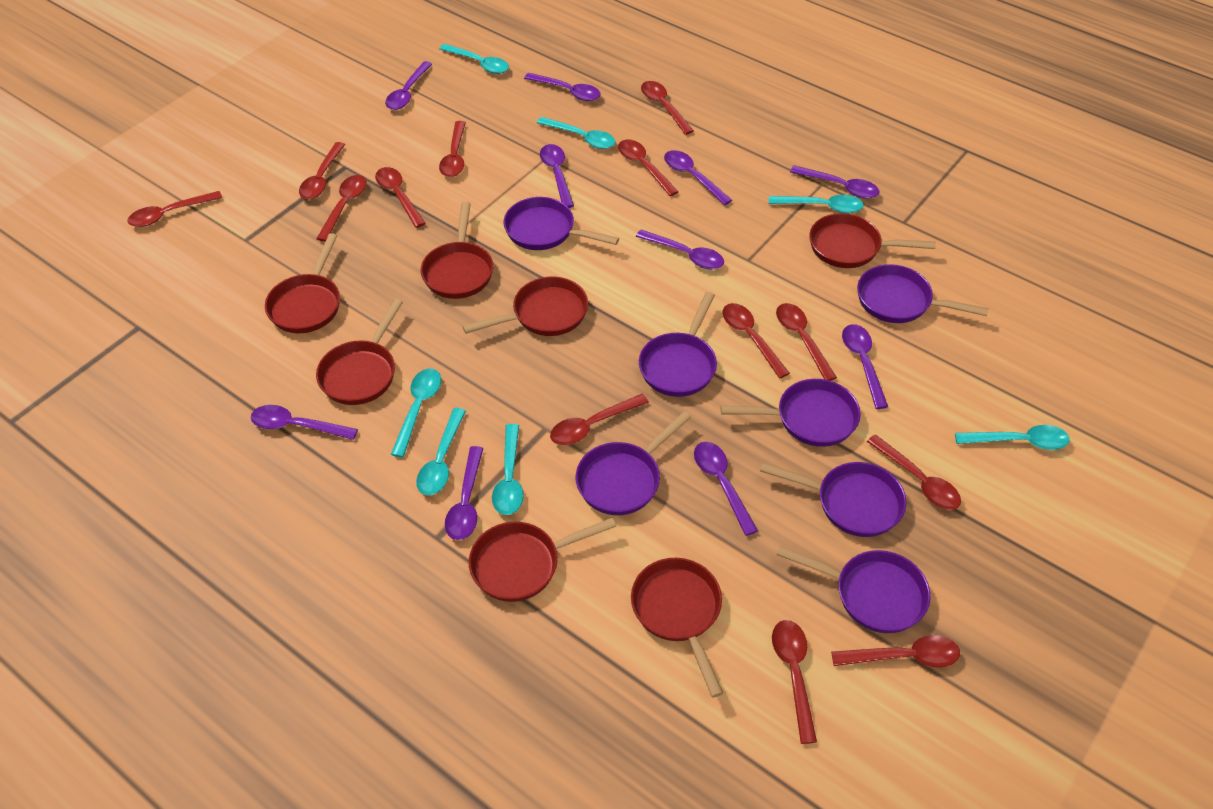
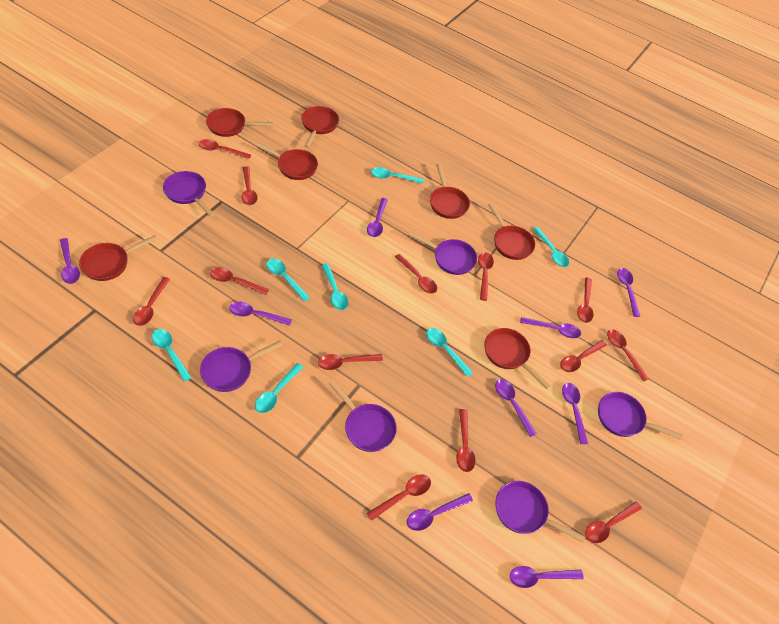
purple pan: [503,197,619,250] [576,411,691,515] [639,292,717,397] [721,379,861,447] [760,462,907,537] [777,546,931,633] [857,264,989,323] = 7 -> [163,171,215,217] [200,341,282,392] [329,380,397,452] [408,231,477,275] [495,481,585,543] [598,392,683,440] = 6
purple spoon: [251,405,358,440] [385,61,432,110] [445,446,484,540] [524,73,601,101] [540,144,574,208] [636,229,724,269] [664,150,732,205] [694,442,758,536] [790,165,880,199] [842,324,888,409] = 10 -> [60,238,80,284] [229,302,292,326] [367,198,388,237] [407,493,473,531] [495,379,537,437] [510,566,584,588] [520,317,581,338] [562,383,588,444] [617,268,640,317] = 9

